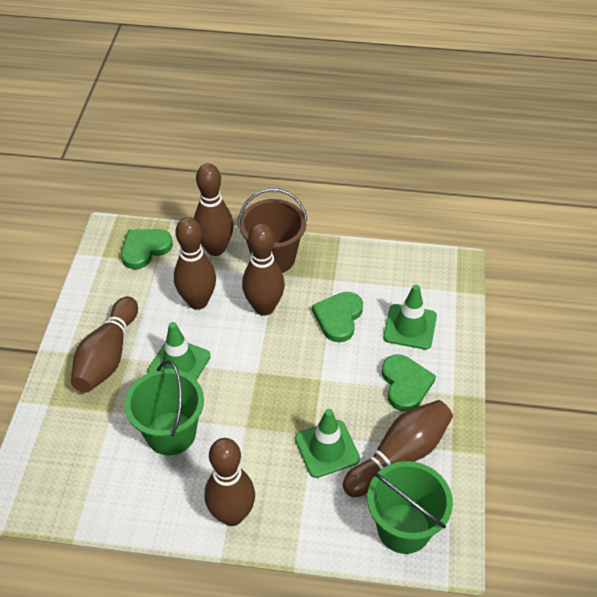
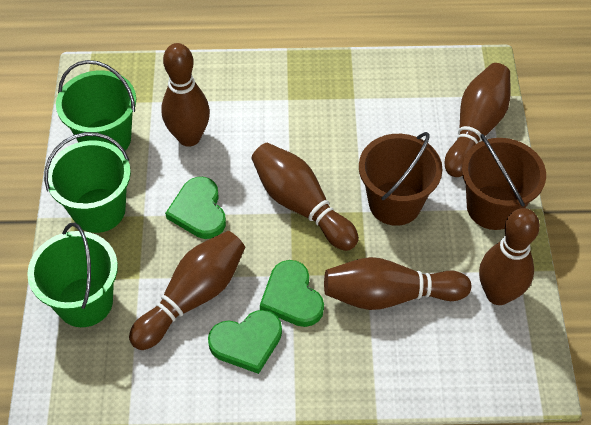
brown bucket: [238,188,307,273] = 1 -> [359,132,442,226] [462,134,546,230] = 2
green bucket: [125,360,204,455] [367,461,453,554] = 2 -> [27,223,118,327] [44,132,131,233] [56,60,136,150] = 3
green traffic cone: [148,322,211,380] [295,409,360,478] [383,285,437,349] = 3 -> none = 0

